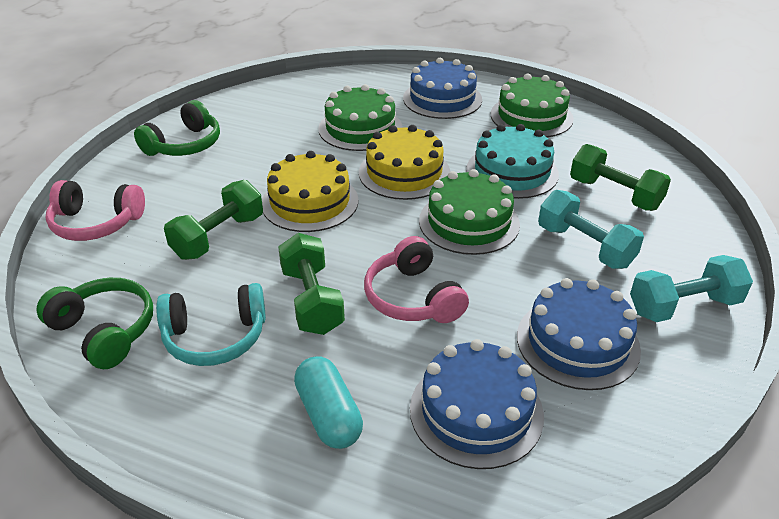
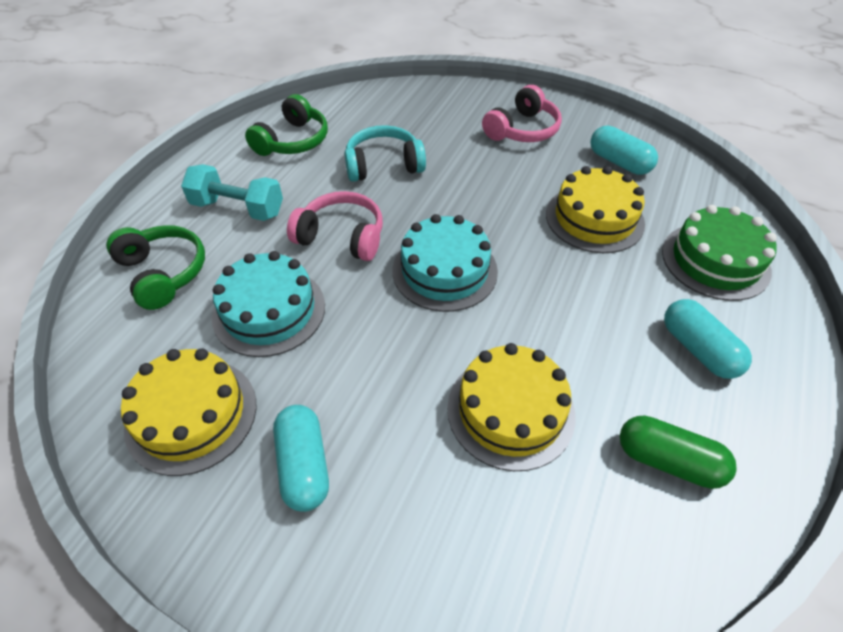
blue cake: [403,58,482,119] [410,339,544,469] [517,278,641,390] = 3 -> none = 0
green cake: [318,84,403,151] [419,169,520,255] [491,73,574,137] = 3 -> [662,205,777,301] = 1
green capsule: none = 0 -> [620,415,737,489] = 1
green dumbbell: [164,180,263,260] [278,233,345,335] [570,144,671,211] = 3 -> none = 0
turquoise cake: [466,124,559,199] = 1 -> [212,251,325,357] [392,214,498,312] = 2
turquoise capsule: [294,356,363,449] = 1 -> [273,405,329,512] [590,126,658,175] [664,299,752,379] = 3
turquoise dumbbell: [538,190,644,269] [630,255,753,322] = 2 -> [181,164,283,221] = 1
yellow cake: [262,151,358,232] [359,125,451,200] = 2 -> [121,348,256,476] [447,343,576,471] [546,166,645,253] = 3

